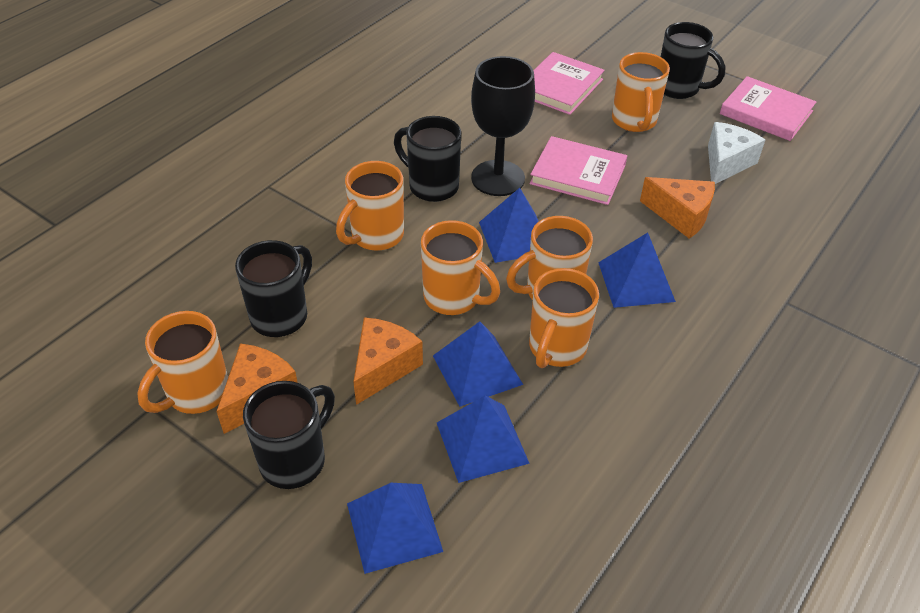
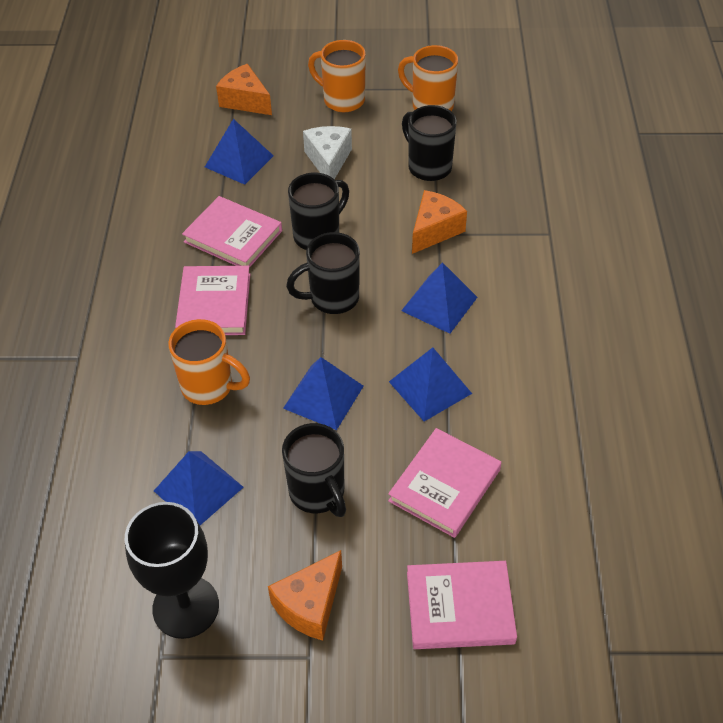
orange mug: [137,311,228,414] [336,161,404,251] [421,220,500,315] [506,216,593,300] [529,268,599,368] [612,52,670,132] = 6 -> [168,319,250,405] [308,40,366,112] [398,45,458,111] = 3
pink book: [530,136,627,205] [533,52,605,115] [720,76,816,141] = 3 -> [175,266,250,335] [182,196,282,268] [388,428,501,538] [407,561,517,649] = 4

